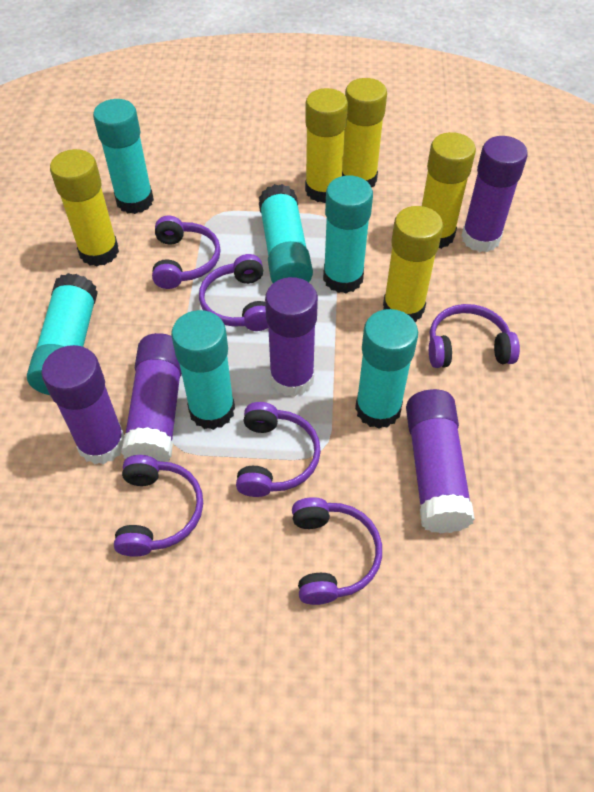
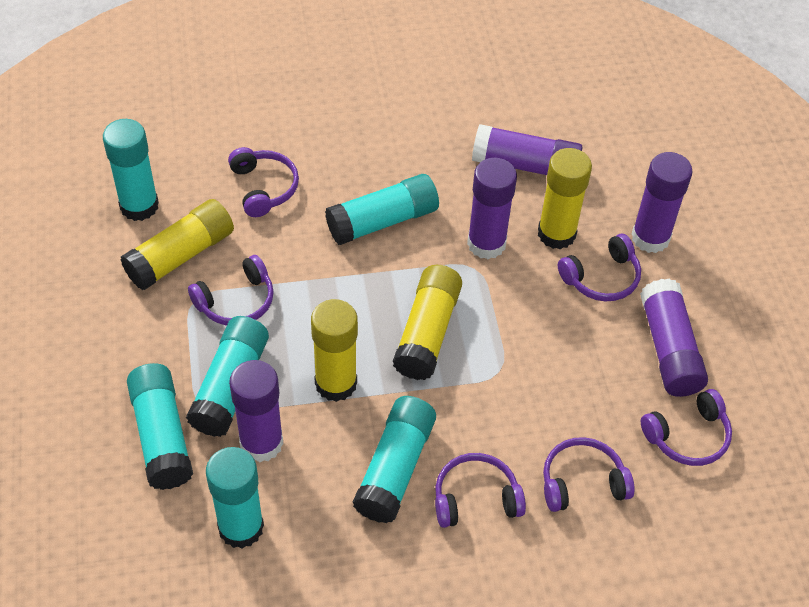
yellow glue stick: [50,149,119,266] [305,88,348,203] [342,78,387,188] [383,206,443,322] [422,132,476,249] = 5 -> [120,199,234,290] [311,299,358,402] [393,265,462,380] [538,148,592,249] = 4

